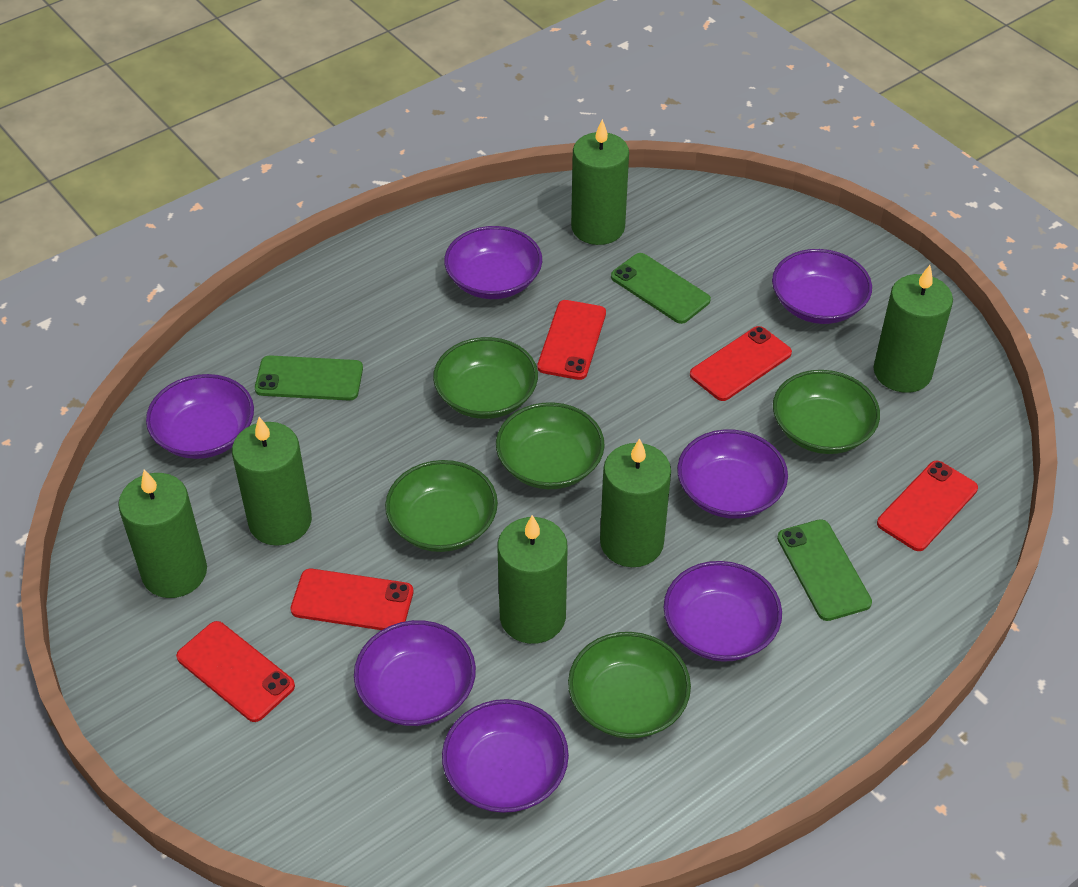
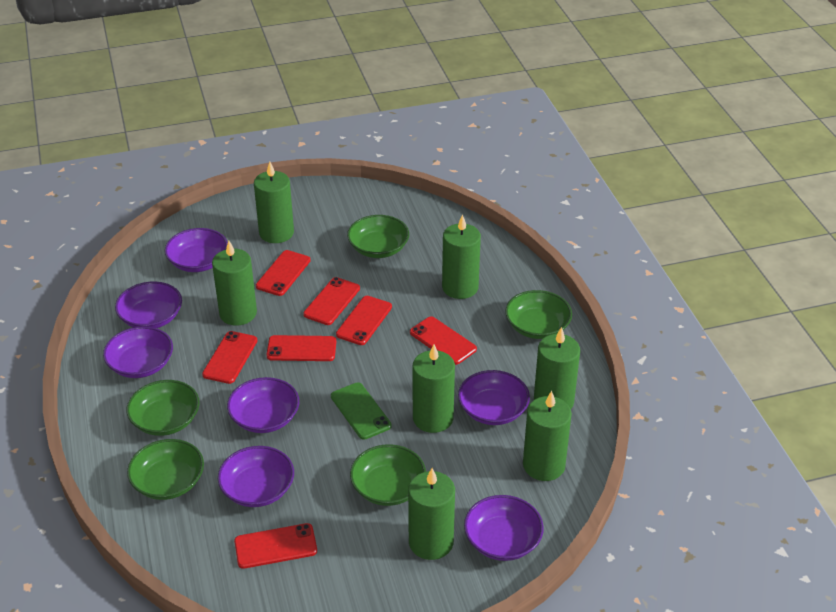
green candle: [118,469,207,598] [232,417,312,546] [497,515,568,644] [571,119,629,245] [600,438,671,567] [874,265,953,393] = 6 -> [212,241,257,326] [254,162,294,243] [408,468,455,560] [412,344,455,433] [442,214,481,299] [523,391,572,481] [534,327,580,409] = 7
green phone: [255,355,363,400] [611,253,711,324] [777,519,872,621] = 3 -> [331,382,392,440] = 1
red phone: [176,621,295,722] [290,569,413,630] [537,300,606,380] [690,326,792,401] [877,460,978,551] = 5 -> [202,331,258,384] [234,523,317,569] [256,250,311,296] [266,335,336,361] [303,277,360,325] [336,296,392,345] [410,317,477,365] = 7

